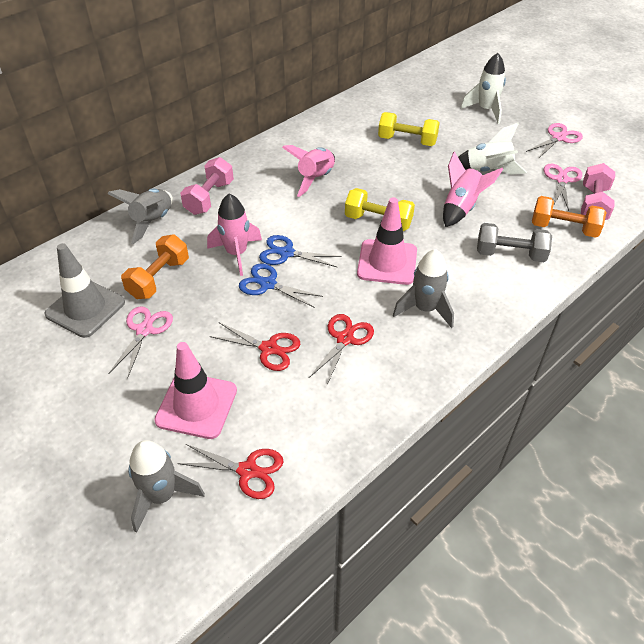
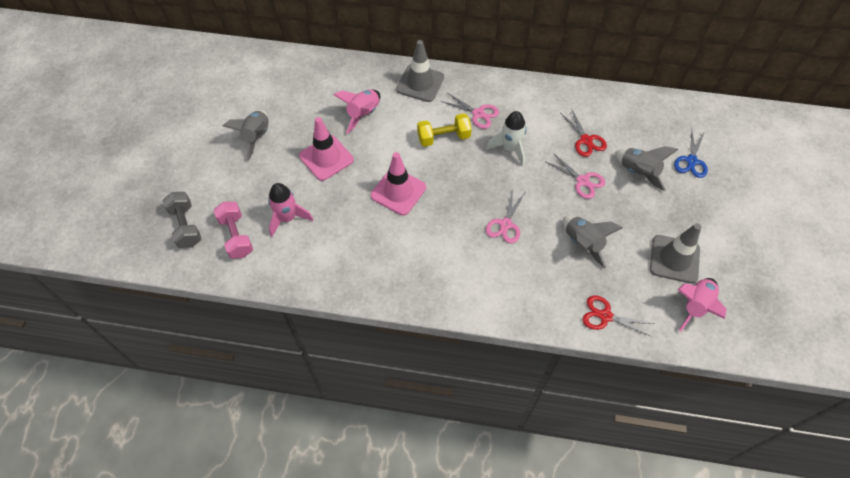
blue scissors: [239,263,323,308] [259,235,342,268] = 2 -> [674,128,708,178] = 1
grey traffic cone: [44,243,125,338] = 1 -> [396,40,444,102] [650,223,701,284] = 2
orange dumbbell: [121,235,189,299] [532,196,607,238] = 2 -> none = 0
pink dumbbell: [180,157,234,215] [581,163,615,220] = 2 -> [214,202,253,259] = 1
red scissors: [177,444,284,499] [210,322,300,371] [309,314,374,385] = 3 -> [561,108,607,157] [582,296,654,337] = 2
white rocket: [458,123,527,175] [461,53,506,124] = 2 -> [486,111,527,167] = 1
yellow dumbbell: [345,188,415,231] [378,112,440,146] = 2 -> [417,113,472,147] = 1

